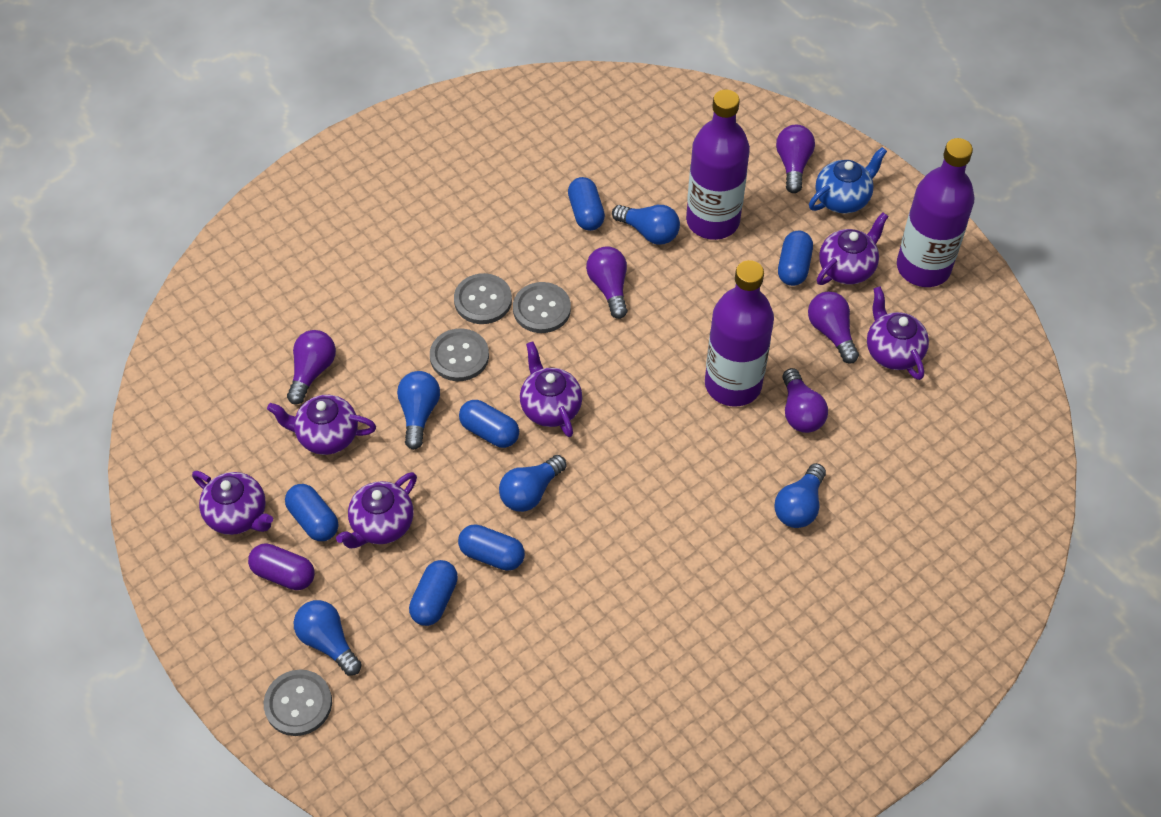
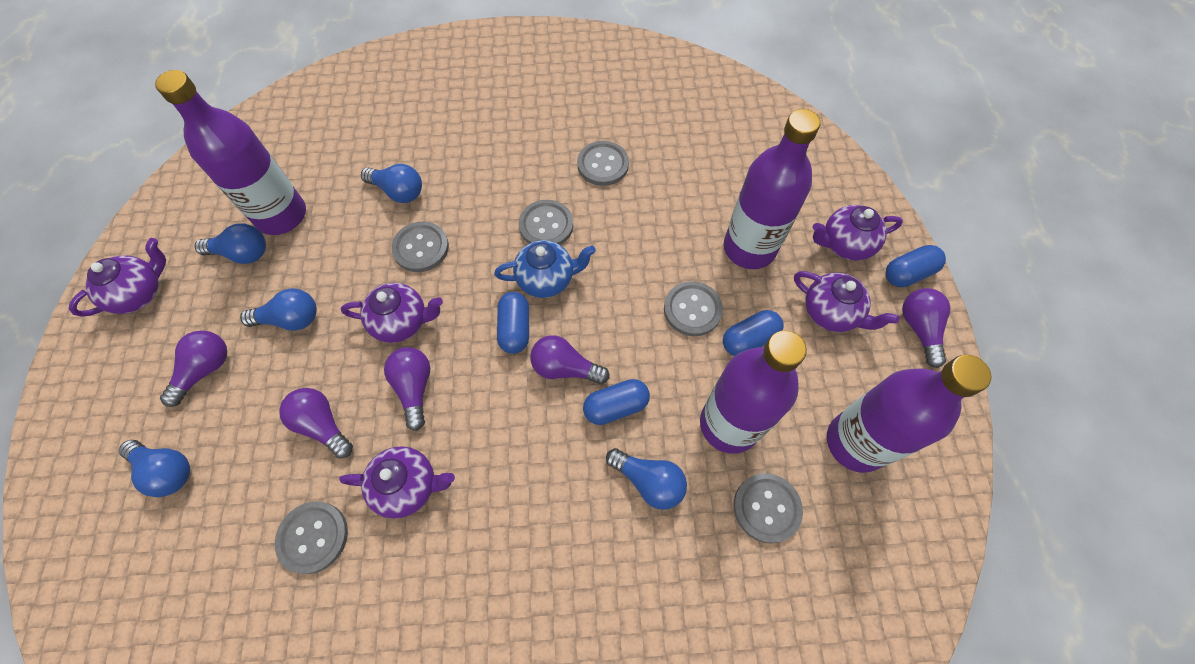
blue capsule: [285,484,338,541] [409,560,458,626] [458,524,525,571] [459,400,519,448] [568,177,605,231] [778,230,813,286] = 6 -> [497,292,529,354] [583,379,650,425] [723,310,784,356] [886,245,946,287] = 4
grey button: [264,670,332,736] [430,328,489,381] [454,273,512,324] [513,282,571,333] = 4 -> [275,501,348,574] [391,221,449,272] [519,200,573,245] [577,141,629,186] [664,281,723,336] [734,473,803,544] = 6
purple bottle: [686,89,750,240] [705,260,774,407] [897,138,975,287] = 3 -> [155,70,306,235] [700,330,807,454] [724,109,820,269] [827,355,991,473] = 4
purple capsule: [248,543,315,590] = 1 -> none = 0
purple teapot: [192,471,273,535] [267,395,376,455] [336,472,417,548] [520,342,582,437] [817,213,888,285] [867,287,929,380] = 6 -> [69,238,166,317] [339,446,455,519] [341,283,443,343] [794,271,899,332] [812,205,903,261] = 5

